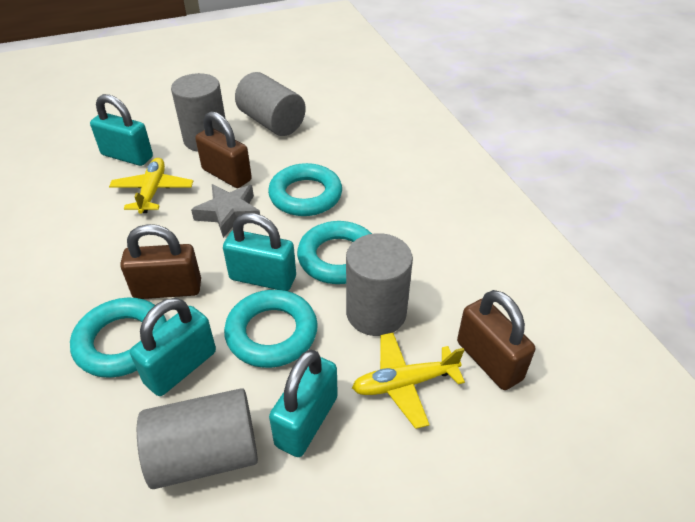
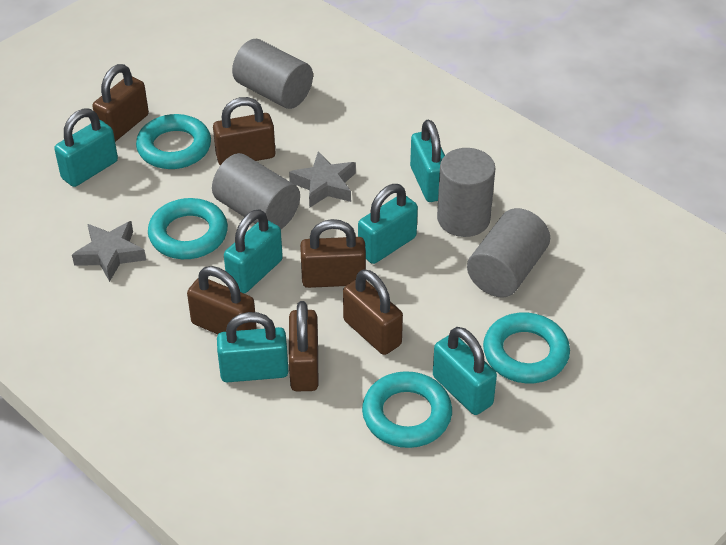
brown padlock: [120,224,201,299] [195,111,252,188] [457,290,535,390] = 3 -> [92,64,149,142] [187,266,257,334] [213,97,275,165] [289,301,318,392] [300,219,366,288] [343,269,403,355] = 6
grey star: [191,184,260,238] = 1 -> [72,221,146,282] [289,151,356,208] = 2
turquoise padlock: [90,94,153,166] [130,298,216,396] [223,213,296,291] [269,350,338,457] = 4 -> [54,108,118,187] [217,312,288,382] [224,209,283,293] [358,184,418,264] [410,120,445,202] [433,327,497,415] = 6
yellow plane: [109,158,193,214] [352,333,465,429] = 2 -> none = 0

